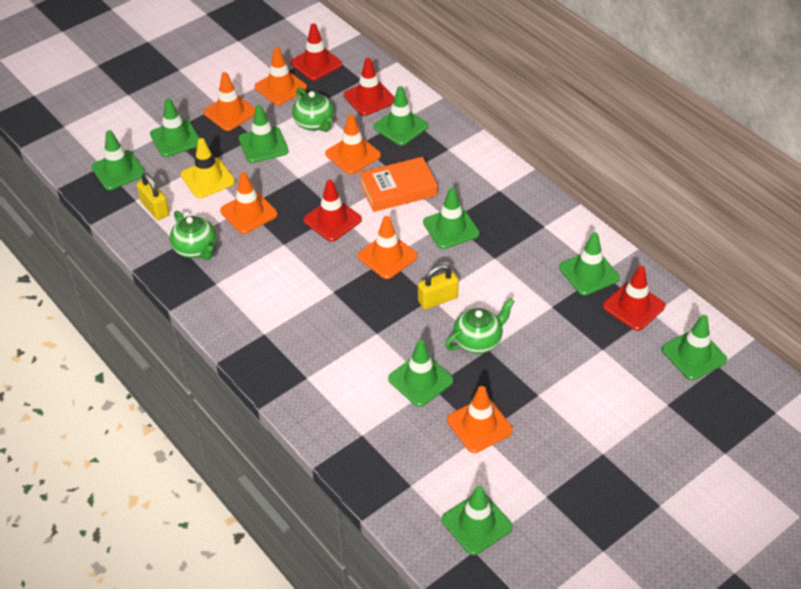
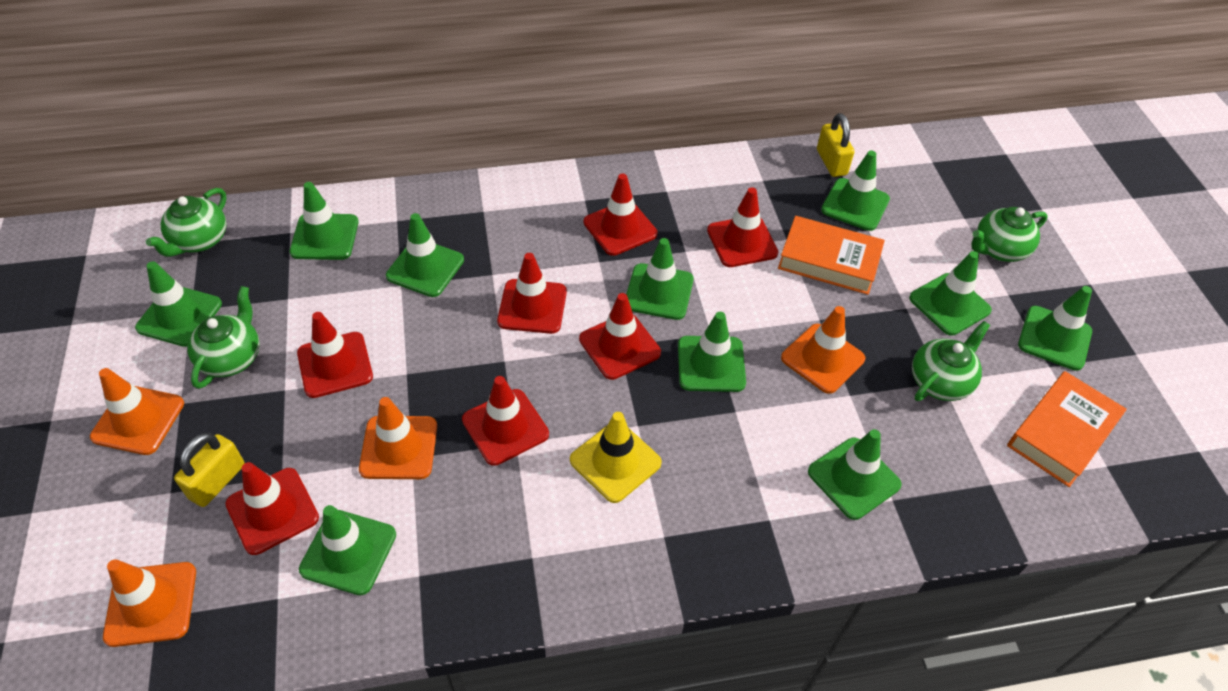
green teapot: [170,211,216,260] [292,88,334,132] [445,298,514,354] = 3 -> [146,188,226,257] [187,286,259,389] [912,321,990,401] [972,207,1048,262] = 4
green traffic cone: [91,130,145,190] [150,98,199,157] [239,105,289,163] [374,86,428,146] [388,340,454,407] [423,188,480,249] [442,485,513,555] [559,232,620,296] [662,315,727,380] = 9 -> [135,261,222,347] [290,182,359,260] [299,505,396,595] [386,213,464,297] [626,238,694,320] [678,312,746,392] [808,429,902,520] [821,150,890,231] [909,251,992,335] [1018,286,1092,371] = 10
orange book: [359,157,438,212] = 1 -> [778,216,885,295] [1007,371,1127,487] = 2
orange traffic cone: [203,72,255,131] [220,172,278,234] [255,47,307,105] [325,114,381,174] [358,216,418,279] [447,386,513,453] = 6 -> [90,368,184,455] [103,559,196,647] [359,397,437,479] [781,306,865,394] = 4
red traffic cone: [291,23,342,81] [303,179,362,242] [344,58,395,116] [603,266,666,331] = 4 -> [225,462,319,555] [297,312,373,398] [462,376,549,466] [497,253,567,334] [579,293,661,380] [584,173,658,256] [707,187,778,267] = 7

